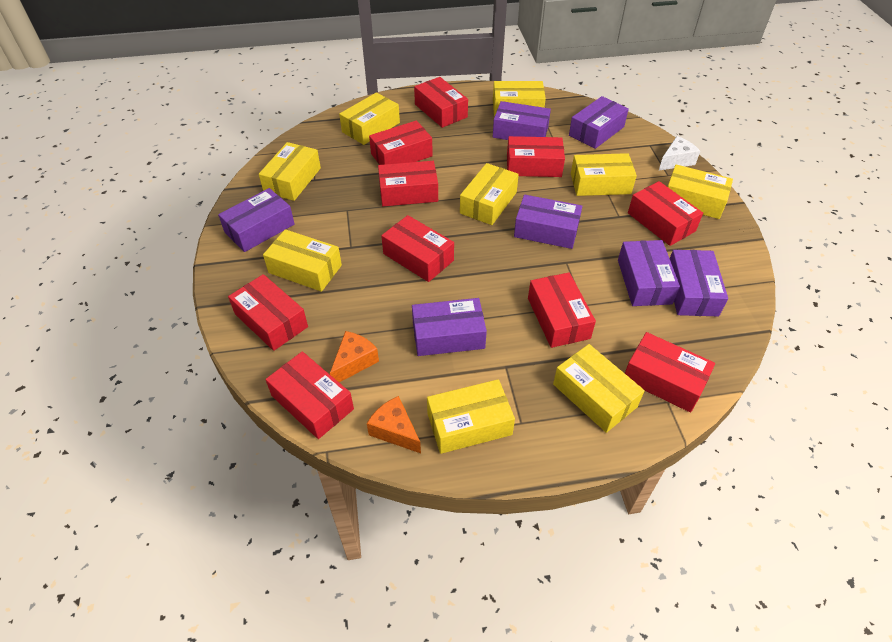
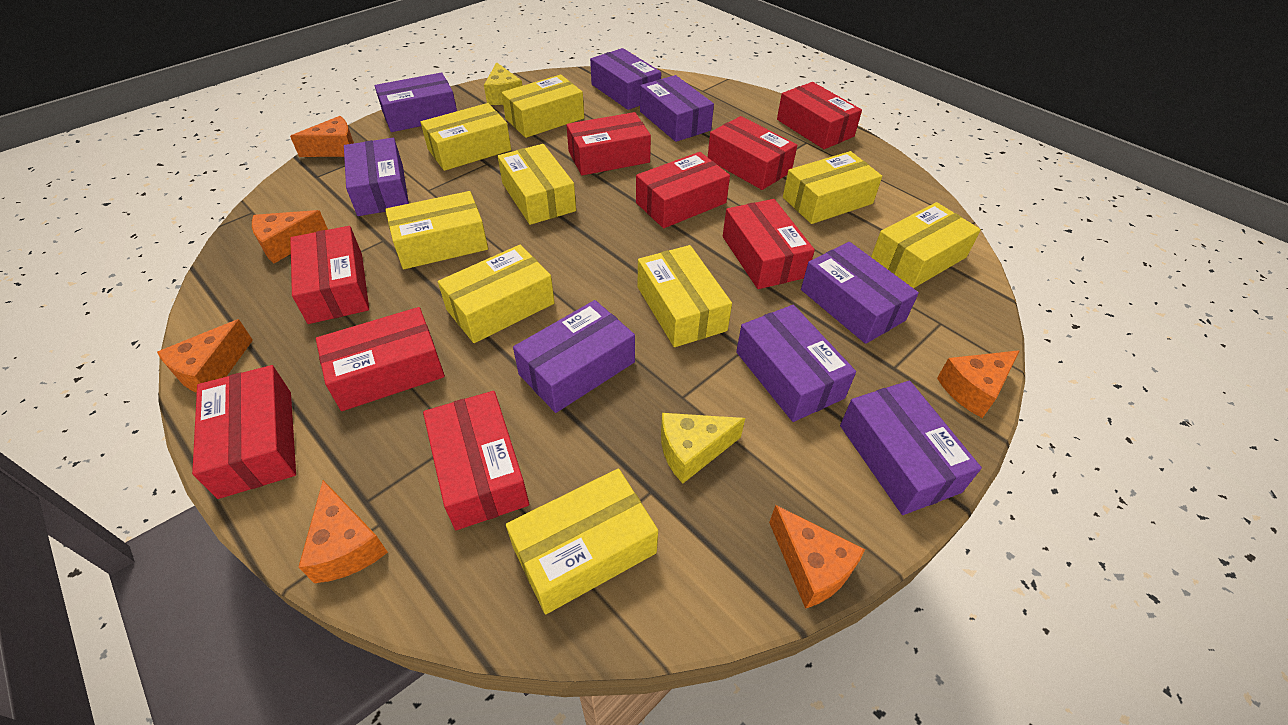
orange cheese: [330,331,379,382] [367,396,421,453] = 2 -> [157,319,253,393] [252,210,328,263] [290,116,354,157] [299,480,388,583] [769,505,865,609] [937,350,1020,418] = 6
purple box: [218,188,294,252] [412,298,487,356] [493,101,551,140] [514,195,582,249] [569,96,629,149] [618,240,680,306] [670,250,728,316] = 7 -> [344,138,409,216] [374,72,457,132] [513,300,635,413] [590,48,661,110] [640,75,714,142] [736,305,856,422] [801,242,919,344] [840,381,982,515] = 8
red box: [228,274,308,351] [265,351,354,439] [369,120,433,165] [378,161,438,206] [381,215,454,282] [414,77,468,128] [507,136,565,177] [528,272,596,348] [625,332,715,412] [628,181,703,246] = 10 -> [192,365,296,499] [290,226,369,324] [316,307,445,411] [423,391,529,530] [566,112,651,175] [636,152,730,228] [708,116,797,190] [723,199,815,289] [777,82,862,149] = 9
white cheese: [659,136,700,171] = 1 -> none = 0
yellow cheese: none = 0 -> [484,62,522,105] [661,413,745,483] = 2

